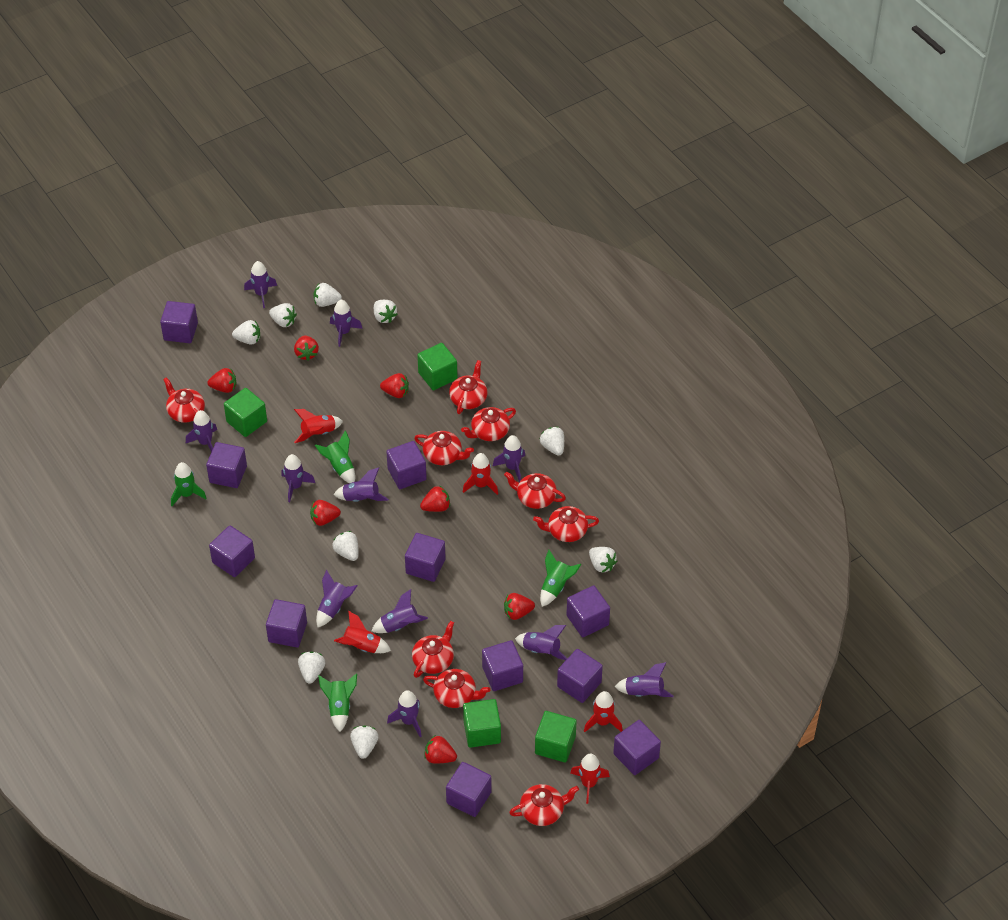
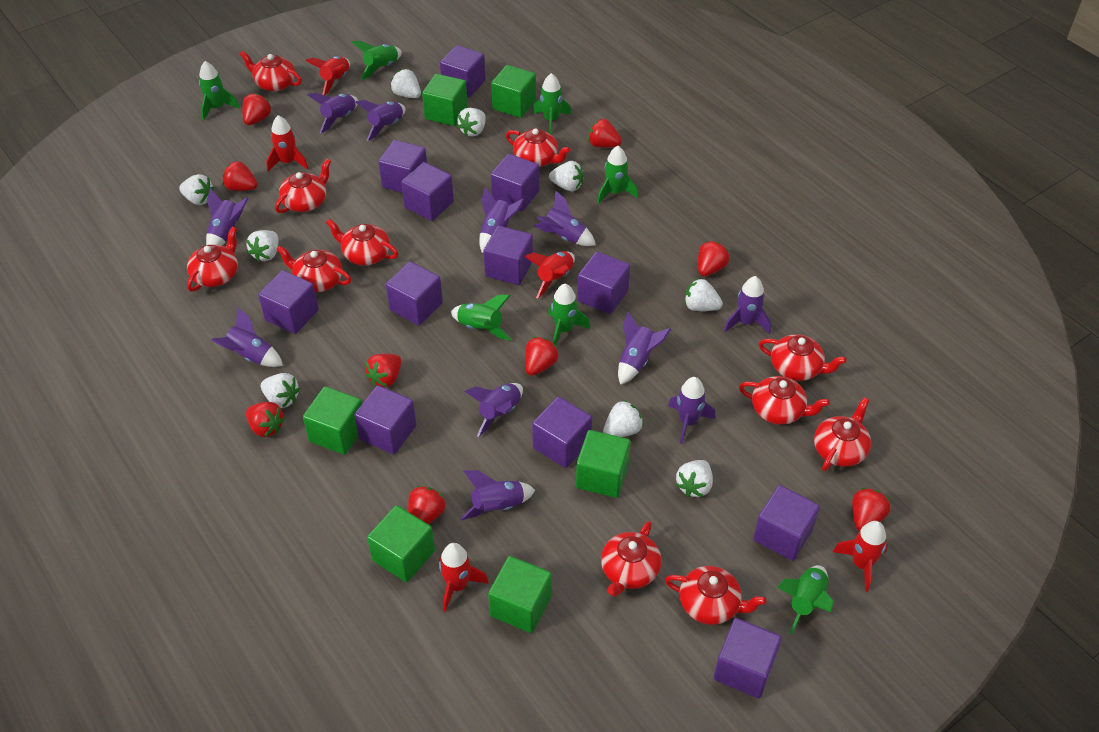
green cube: [224,388,267,437] [417,343,458,391] [463,699,501,748] [535,711,577,763] = 4 -> [303,386,362,455] [367,505,435,582] [422,74,468,126] [488,556,552,633] [491,65,536,118] [576,430,631,498] = 6
green rocket: [171,462,207,506] [315,430,355,483] [318,674,357,732] [540,550,581,607] = 4 -> [199,61,240,121] [352,41,402,80] [451,295,511,341] [532,73,571,134] [548,284,590,345] [597,146,638,204] [777,565,834,635] = 7
purple cube: [160,301,198,343] [206,442,247,488] [209,526,255,577] [266,599,307,648] [386,441,427,489] [405,533,446,582] [446,762,491,817] [482,640,523,691] [557,649,603,703] [566,585,610,637] [613,720,661,775] = 11 -> [258,270,319,334] [354,385,416,454] [378,140,427,193] [386,261,443,325] [401,162,454,221] [440,45,486,97] [484,226,533,285] [491,154,539,211] [532,397,592,468] [577,251,630,314] [714,618,782,698] [753,485,820,561] = 12
red strawberry: [208,368,236,393] [294,336,319,361] [310,500,341,526] [380,373,409,398] [420,486,450,512] [425,736,457,763] [504,593,535,620] = 7 -> [222,161,258,191] [242,93,271,125] [246,402,285,437] [365,354,401,387] [408,486,446,524] [525,337,559,376] [588,119,622,148] [698,241,730,276] [852,488,891,531] = 9
red teapot: [163,377,205,423] [412,621,454,678] [414,431,474,465] [423,669,490,708] [449,360,487,414] [461,407,516,441] [504,472,566,509] [509,784,579,826] [533,506,599,542] = 9 -> [187,227,238,292] [240,51,302,91] [275,159,331,213] [276,245,351,292] [326,219,398,266] [506,128,571,167] [601,521,662,597] [665,566,767,625] [739,376,830,425] [759,334,847,381] [814,397,871,471] = 11

